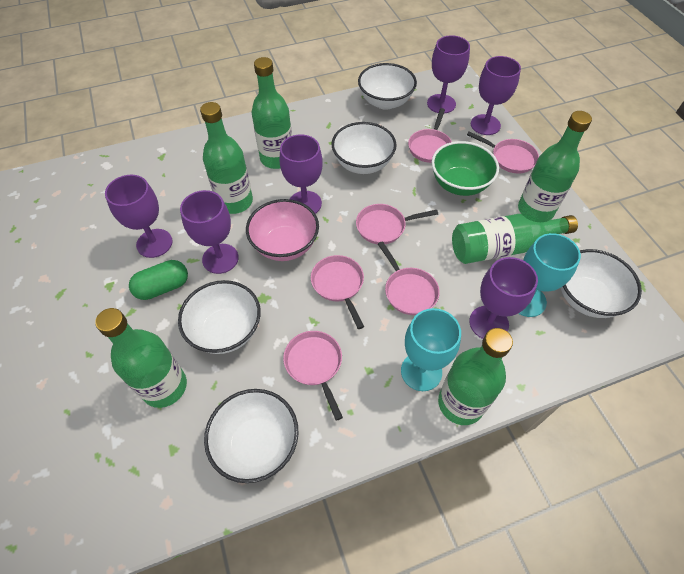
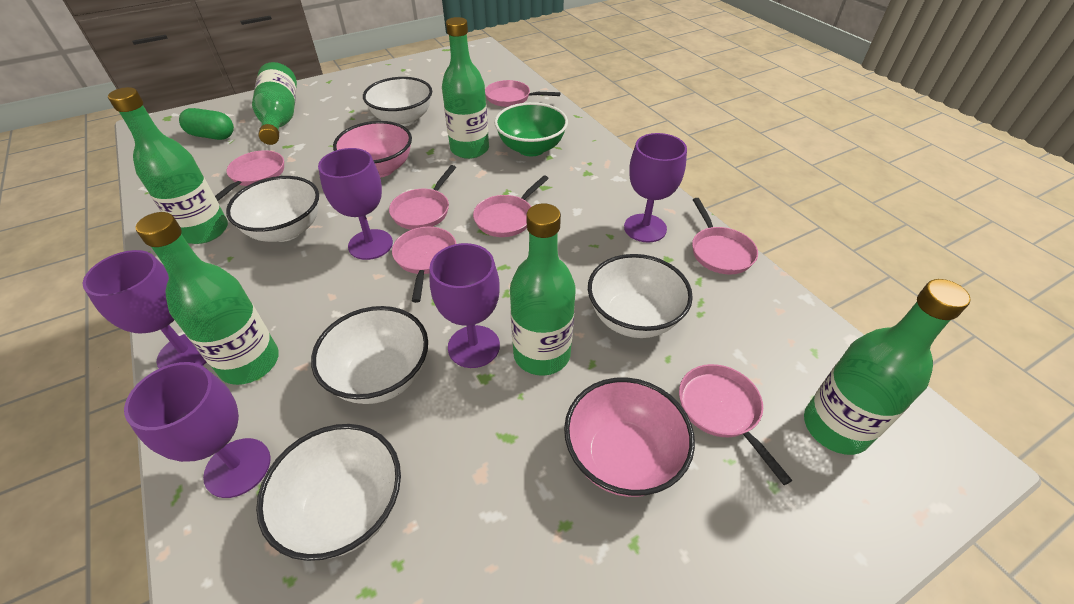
pink bowl: [246,199,319,261] = 1 -> [333,121,412,178] [564,377,695,497] = 2
pink pan: [283,331,343,421] [311,255,364,329] [356,204,438,244] [378,241,440,315] [408,108,452,163] [467,131,539,174] = 6 -> [215,150,284,201] [389,165,456,230] [392,227,457,303] [473,175,549,237] [485,80,560,107] [679,364,793,485] [692,198,758,275] = 7
purple goblet: [105,175,173,258] [180,190,239,274] [279,134,323,214] [427,35,470,114] [469,257,538,339] [471,56,521,135] = 6 -> [82,250,207,369] [124,362,271,498] [318,148,393,260] [430,243,500,368] [624,133,687,243] = 5
turquoise goblet: [401,308,461,391] [518,233,581,317] = 2 -> none = 0

